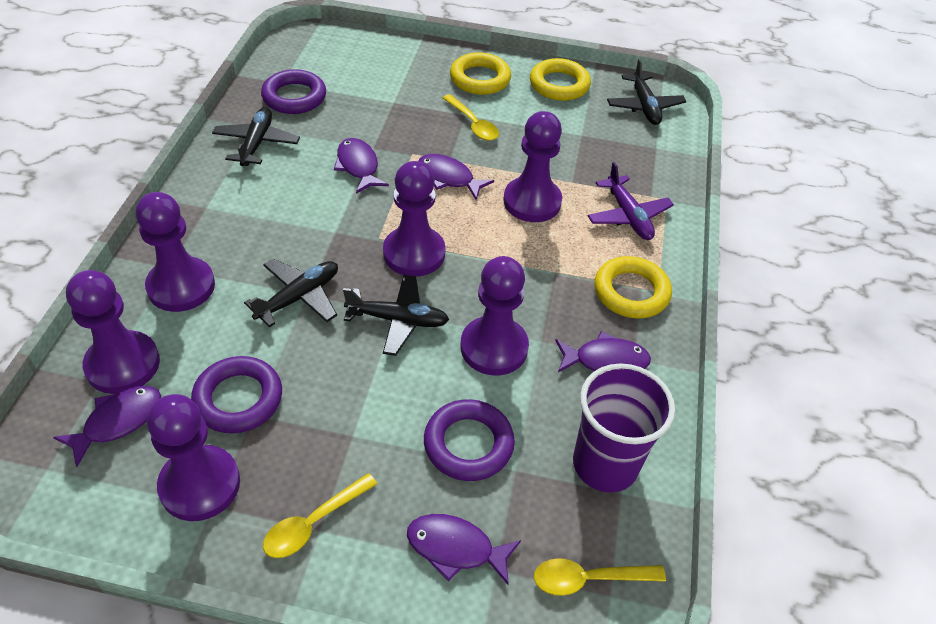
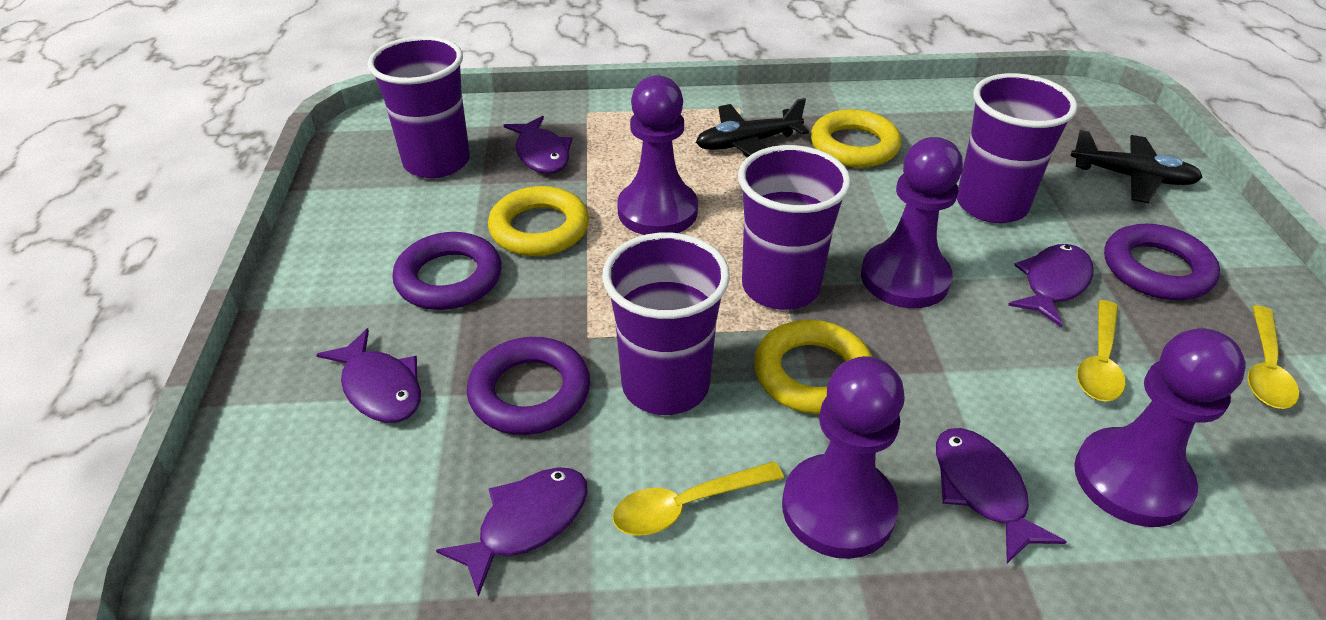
black plane: [212,107,300,166] [244,259,338,327] [343,275,449,356] [607,59,686,125] = 4 -> [696,98,809,157] [1071,130,1203,203] = 2
purple cup: [573,363,675,493] = 1 -> [368,36,470,178] [602,233,730,415] [738,145,851,310] [957,73,1078,223] = 4
purple pawn: [66,270,160,394] [136,192,215,312] [147,394,240,521] [383,161,446,277] [461,256,529,375] [503,111,562,222] = 6 -> [617,75,698,235] [782,356,905,559] [861,137,963,308] [1074,328,1246,527] = 4
purple plane: [588,162,674,240] = 1 -> none = 0

